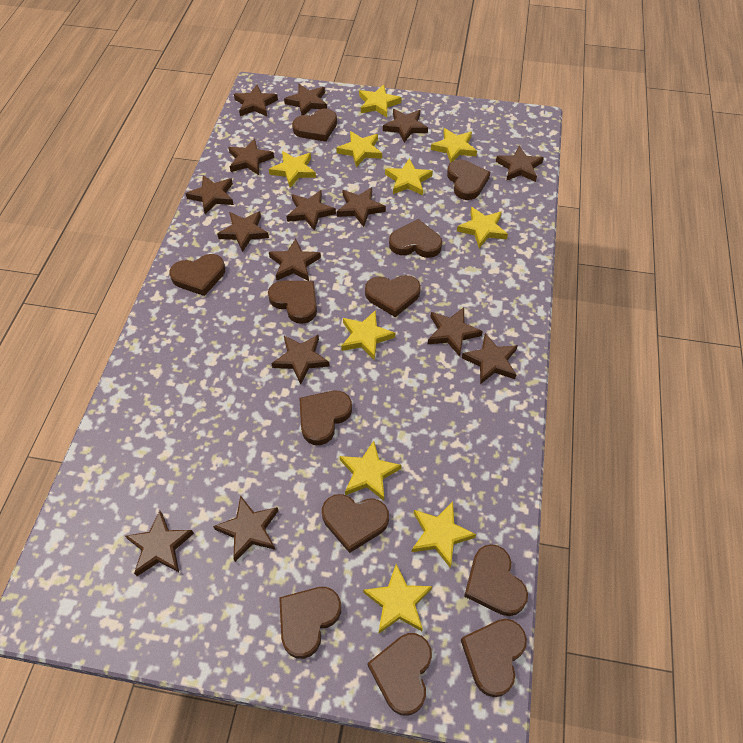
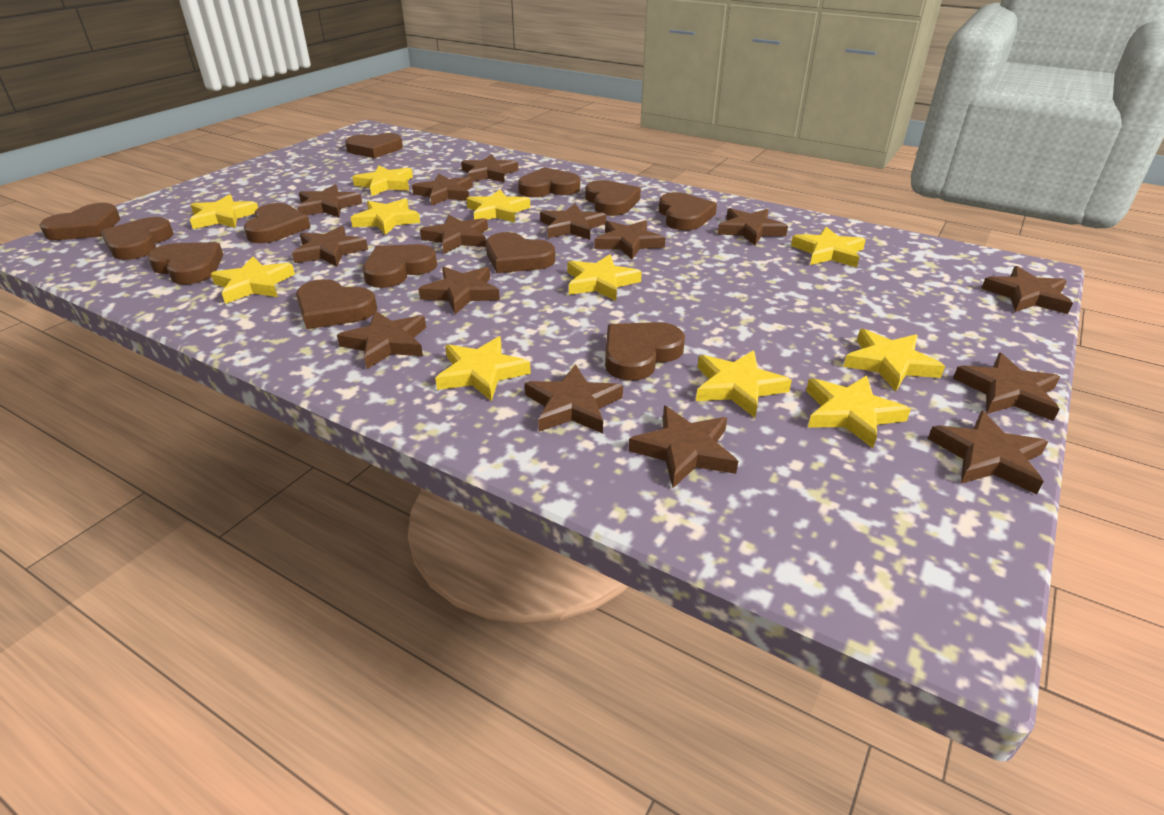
yellow star: [269,151,316,188] [336,131,382,167] [340,441,402,501] [341,310,395,360] [359,84,401,117] [363,564,432,633] [385,158,433,196] [412,502,476,568] [431,128,477,163] [457,207,508,248] = 10 -> [190,194,258,229] [211,257,295,304] [351,199,420,235] [352,165,413,196] [435,336,531,401] [466,189,530,223] [567,254,642,301] [696,350,792,418] [791,227,866,268] [806,375,911,448] [843,329,945,392] = 11

